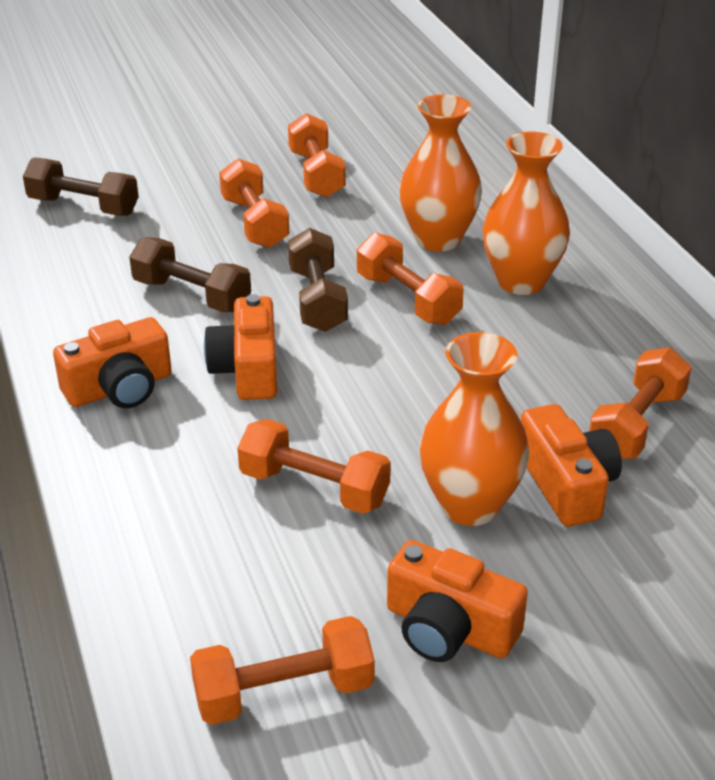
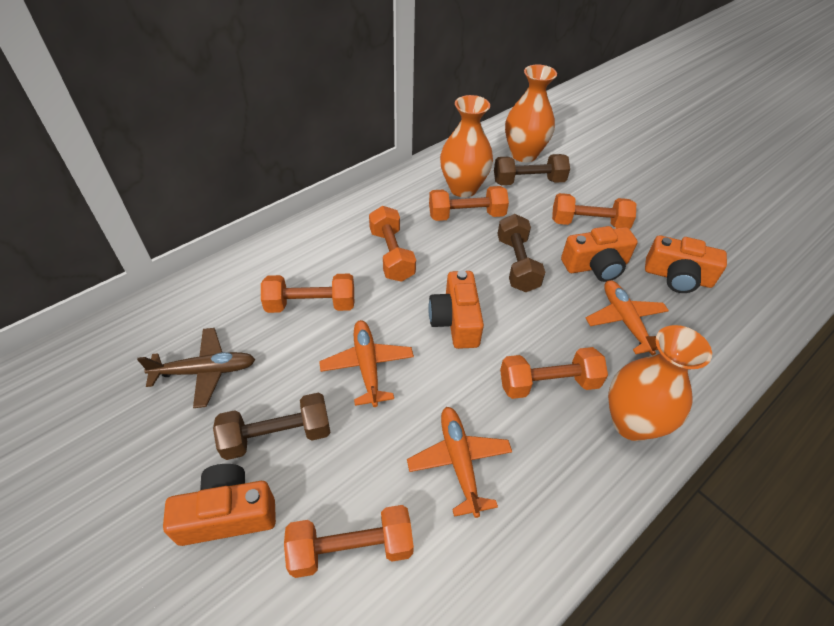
brown plane: none = 0 -> [137,328,256,408] = 1
orange plane: none = 0 -> [319,320,414,407] [407,407,512,518] [586,280,669,355] = 3

